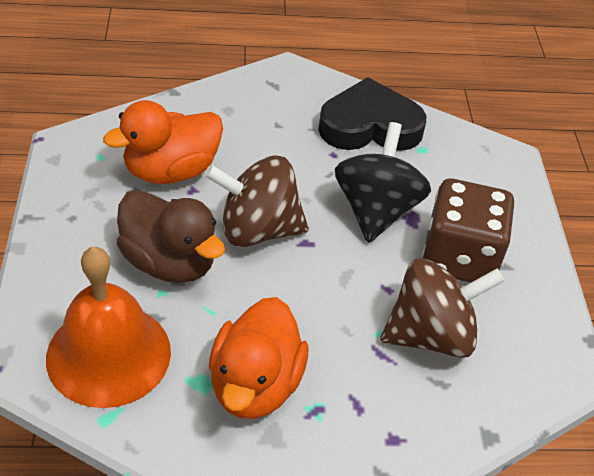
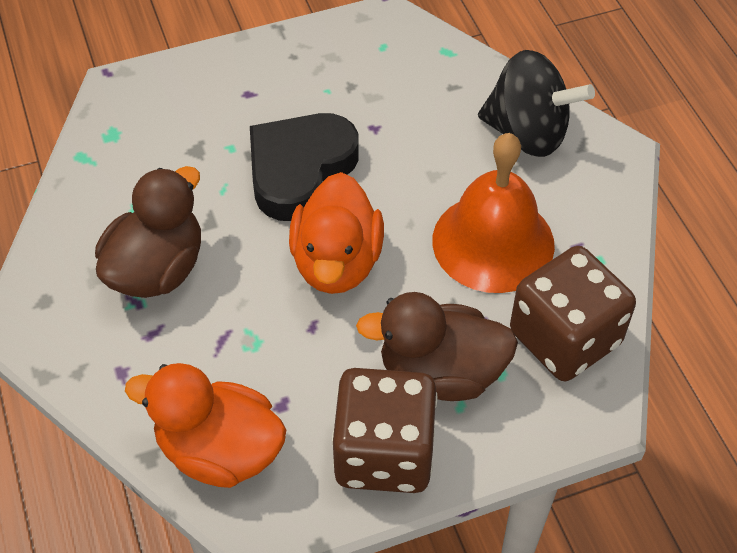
brown dice: [422,179,514,283] = 1 -> [332,368,437,493] [510,246,636,381] = 2
brown duck: [117,190,225,283] = 1 -> [95,166,201,298] [356,292,518,401] = 2
brown spinning top: [204,155,309,247] [380,258,505,358] = 2 -> none = 0

